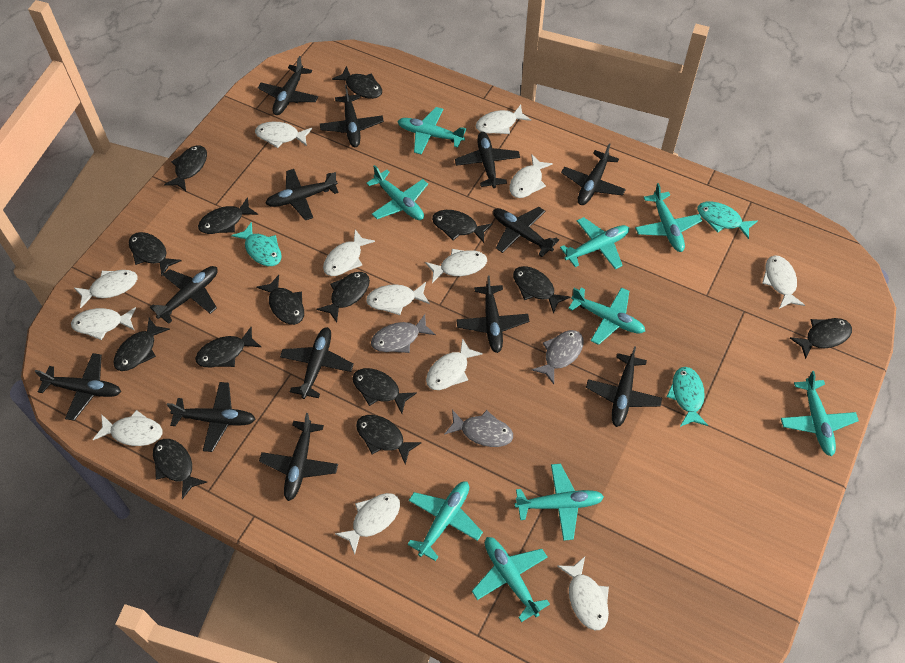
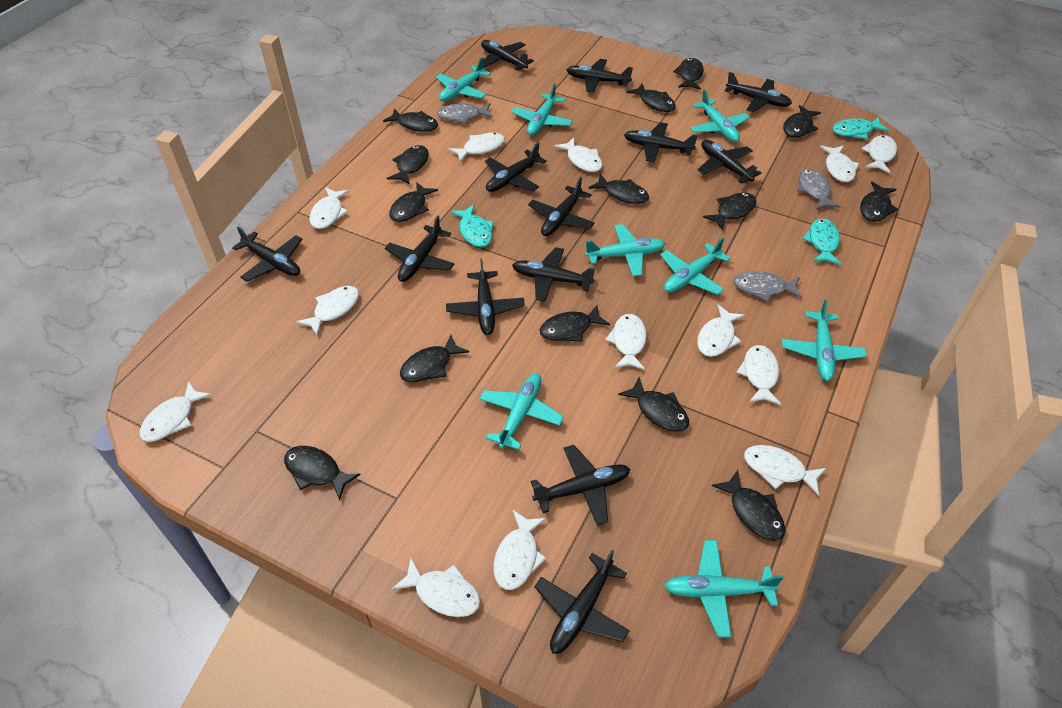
turquoise plane: [366,165,428,220] [397,107,466,155] [407,481,483,561] [472,537,550,622] [515,464,604,541] [560,217,629,269] [568,287,645,345] [635,183,702,252] [781,371,859,456] = 9 -> [436,57,491,102] [479,373,564,450] [511,83,573,135] [585,224,665,276] [660,238,731,295] [664,540,783,637] [691,89,750,142] [782,299,867,381] = 8

